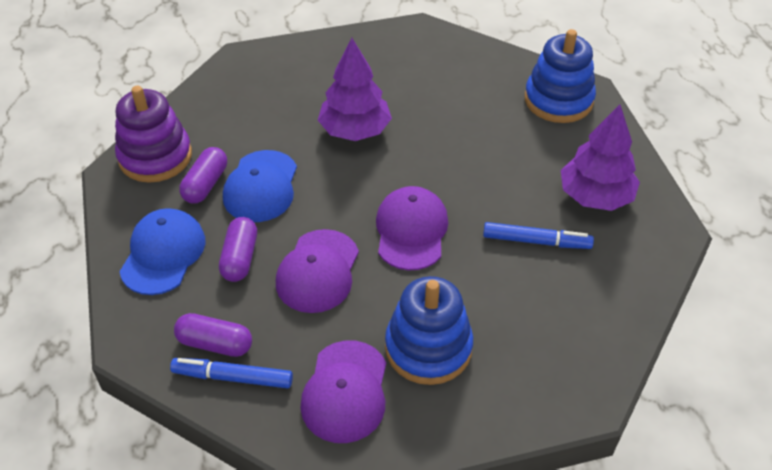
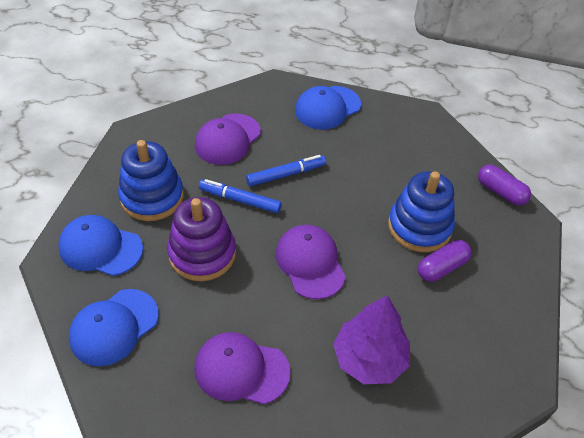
blue cap: [119,208,206,295] [223,150,297,222] = 2 -> [58,215,143,276] [69,289,159,366] [295,86,361,130] = 3
purple capsule: [174,313,252,357] [179,147,227,204] [219,217,257,282] = 3 -> [418,240,471,282] [478,164,531,206] = 2
purple tree: [318,38,392,141] [561,104,640,211] = 2 -> [333,295,410,384] = 1

